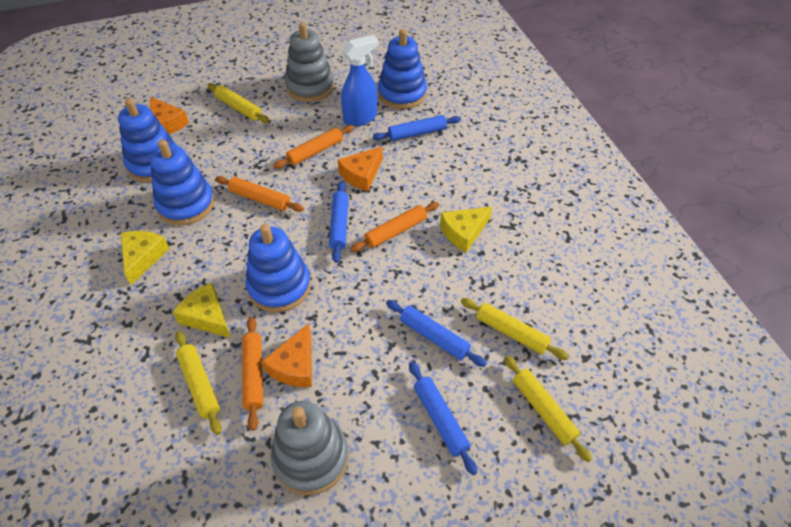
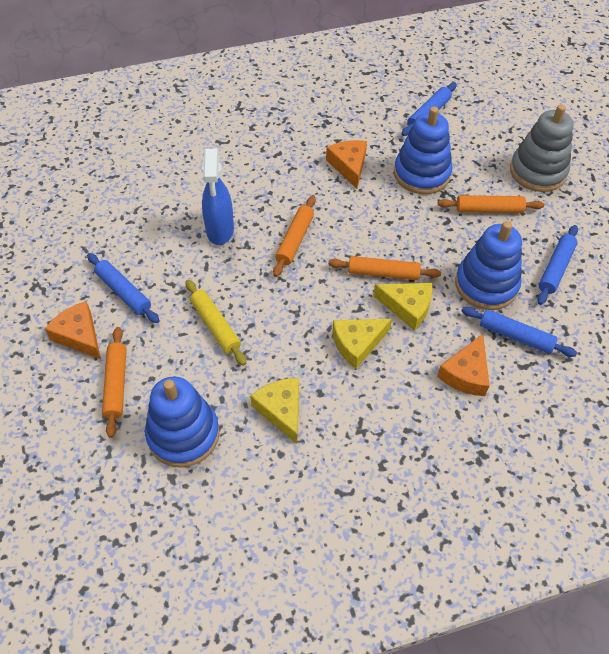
blue stacking toy: [118,98,178,182] [150,139,215,225] [245,224,311,312] [378,29,427,109] = 4 -> [145,377,220,468] [394,107,452,194] [455,221,522,310] = 3
grey stacking toy: [271,401,349,495] [285,22,334,102] = 2 -> [510,104,574,192] = 1
yellow rolling pin: [175,331,222,435] [207,83,270,123] [461,298,569,360] [504,355,592,462] = 4 -> [186,280,247,366] = 1

